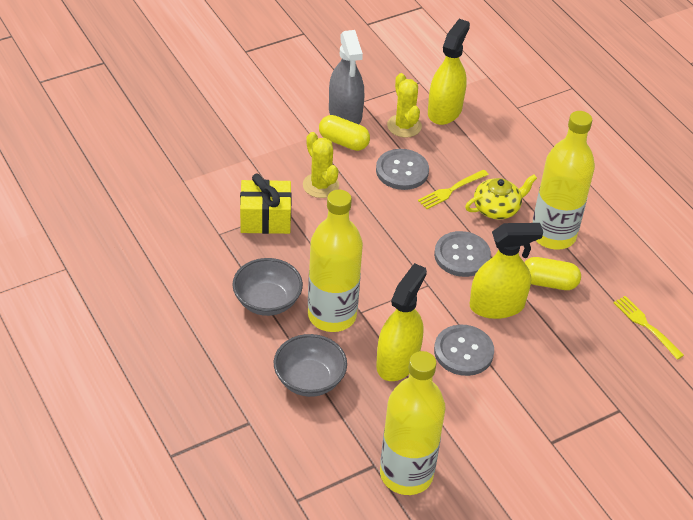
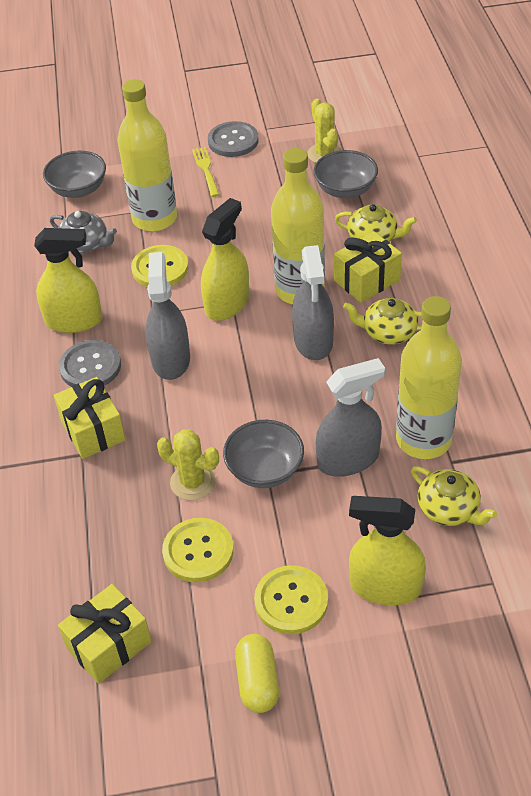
grey bowl: [232,258,303,316] [274,334,347,397] = 2 -> [43,151,106,198] [223,420,304,488] [313,150,378,198] = 3
grey button: [376,149,429,190] [434,231,491,277] [434,325,494,376] = 3 -> [59,340,121,387] [208,121,259,157] = 2
grey spray bottle: [329,30,364,124] = 1 -> [146,252,190,380] [292,245,334,360] [316,358,385,477] = 3
grey teapot: none = 0 -> [50,211,117,253] = 1
yellow button: none = 0 -> [131,245,189,287] [162,518,234,582] [254,565,328,635] = 3
yellow capsule: [319,115,370,151] [525,257,581,290] = 2 -> [235,634,279,713] = 1
yellow fork: [418,170,489,209] [613,296,684,360] = 2 -> [192,147,220,197] = 1
yellow gift: [240,174,292,234] = 1 -> [54,377,126,459] [58,584,152,684] [334,231,402,303] = 3
yellow teapot: [465,174,537,219] = 1 -> [335,204,417,242] [343,298,422,345] [411,466,497,526] = 3

